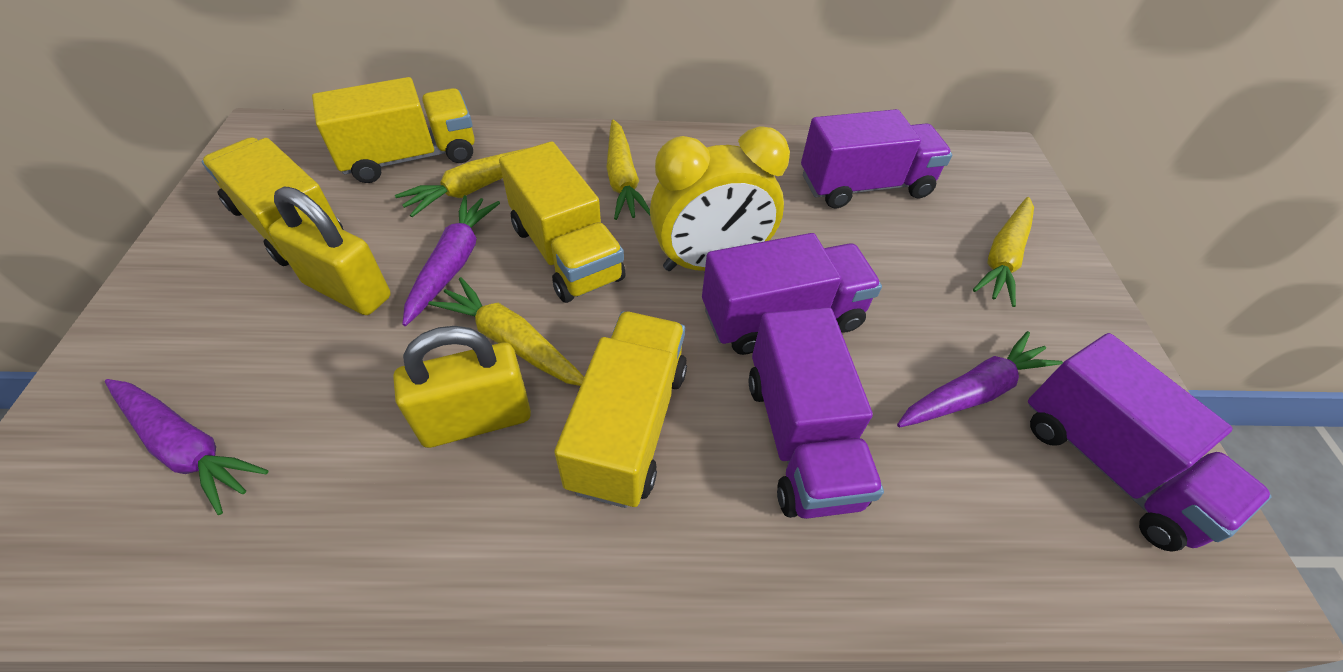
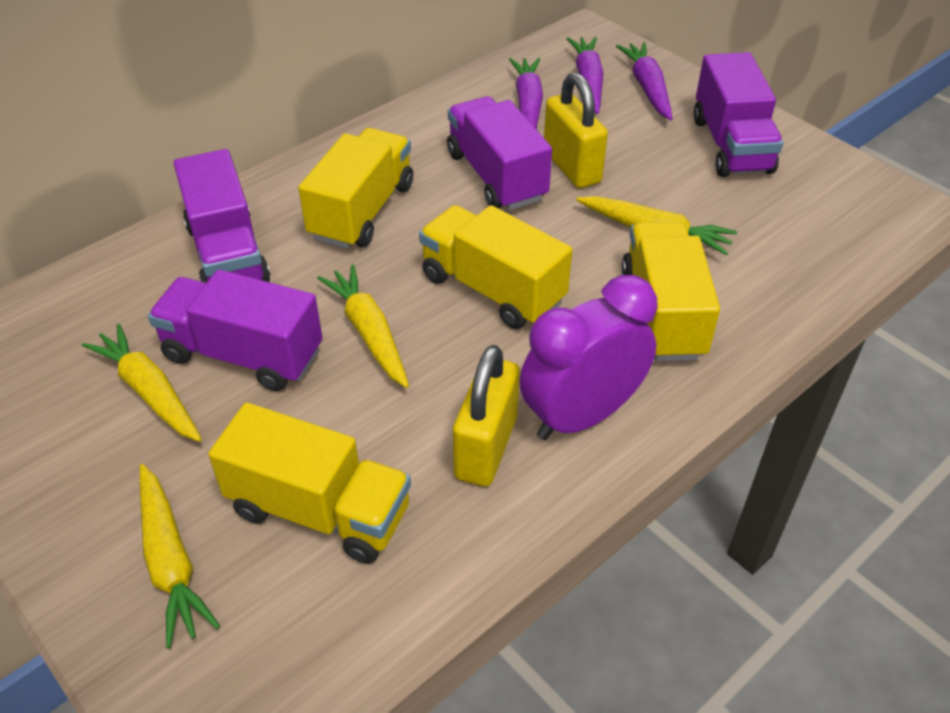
purple clock: none = 0 -> [520,275,658,440] = 1
yellow clock: [650,126,790,271] = 1 -> none = 0

